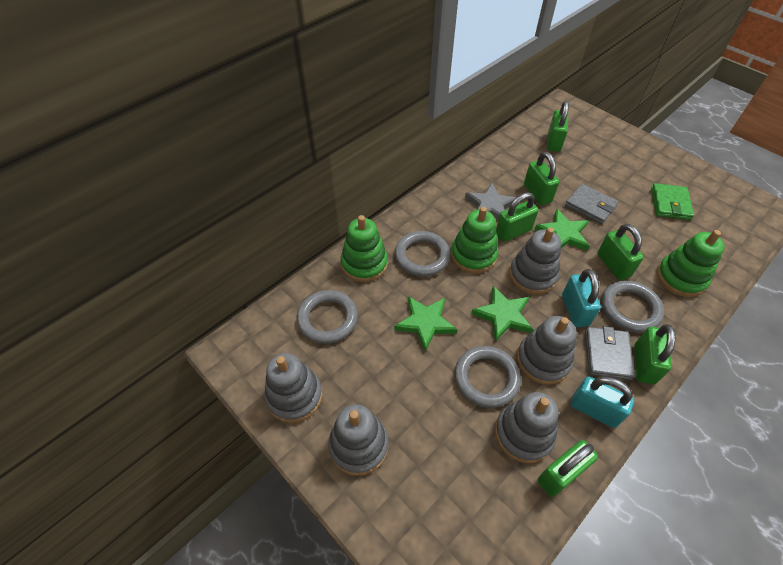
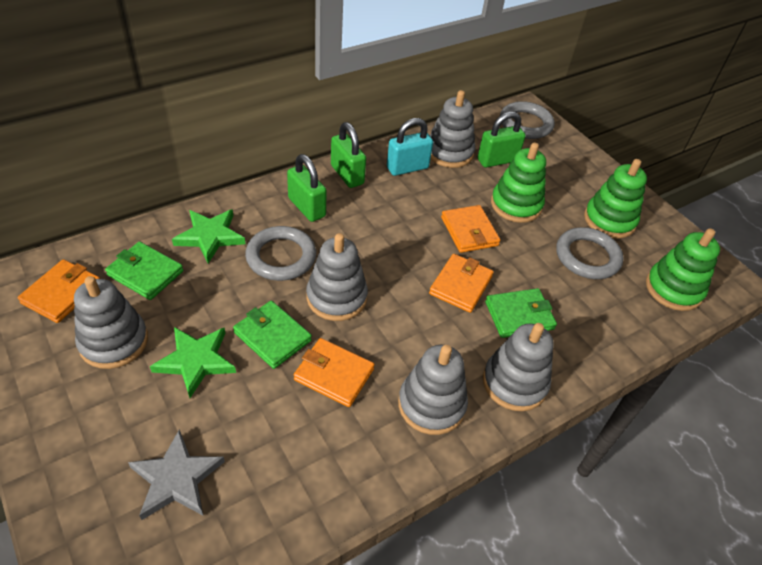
green padlock: [496,192,539,242] [524,152,559,205] [538,440,598,497] [547,101,569,152] [597,224,644,280] [634,324,676,384] = 6 -> [287,154,327,222] [331,122,366,188] [478,112,526,167] = 3
green star: [394,296,458,351] [471,286,533,342] [534,209,589,250] = 3 -> [150,327,236,398] [172,209,245,263] = 2
green wallet: [651,183,694,220] = 1 -> [105,241,183,300] [233,301,312,369] [485,288,557,338] = 3
grey ring: [297,290,358,344] [395,231,450,277] [454,346,521,408] [601,281,664,333] = 4 -> [245,226,316,281] [500,101,555,139] [556,227,623,279] = 3
grey wallet: [565,184,619,224] [585,326,635,380] = 2 -> none = 0
orange wallet: none = 0 -> [18,259,100,323] [294,338,375,407] [429,254,494,313] [441,205,501,253] = 4
turquoise padlock: [562,269,601,327] [571,376,634,428] = 2 -> [387,118,433,176] = 1

